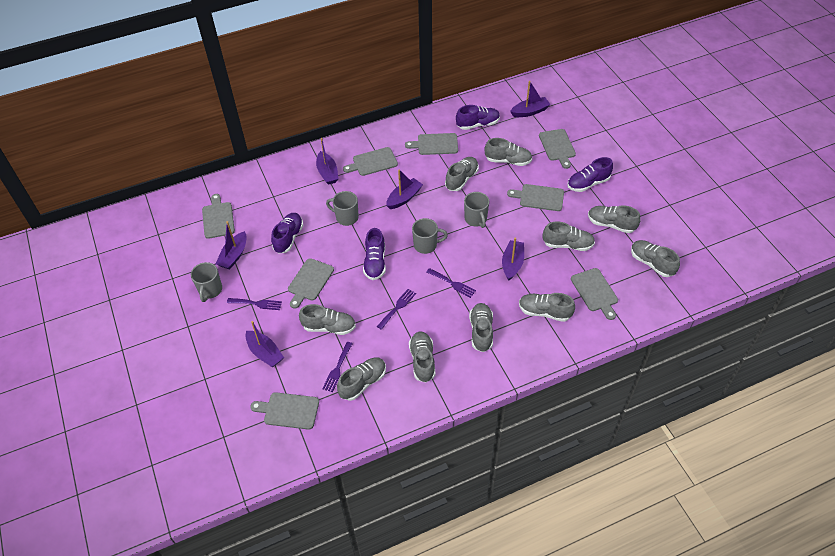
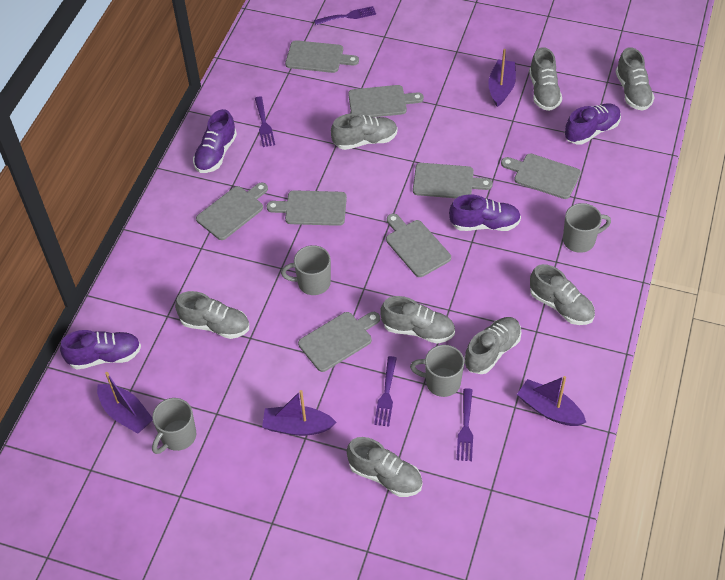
grey shoe: [299,304,356,335] [337,357,386,401] [409,331,435,383] [445,157,479,191] [469,303,493,352] [485,138,532,166] [519,293,575,322] [543,222,595,251] [588,205,640,233] [631,240,680,277] = 10 -> [175,291,249,339] [331,113,398,150] [347,437,422,497] [380,296,455,344] [464,317,522,374] [529,47,562,111] [530,264,595,325] [616,47,655,111] = 8
purple boat: [216,221,247,269] [245,321,284,367] [316,138,339,185] [386,170,423,209] [502,238,524,281] [510,81,551,117] = 6 -> [97,372,153,434] [262,390,336,436] [488,49,516,107] [517,376,586,426] = 4

